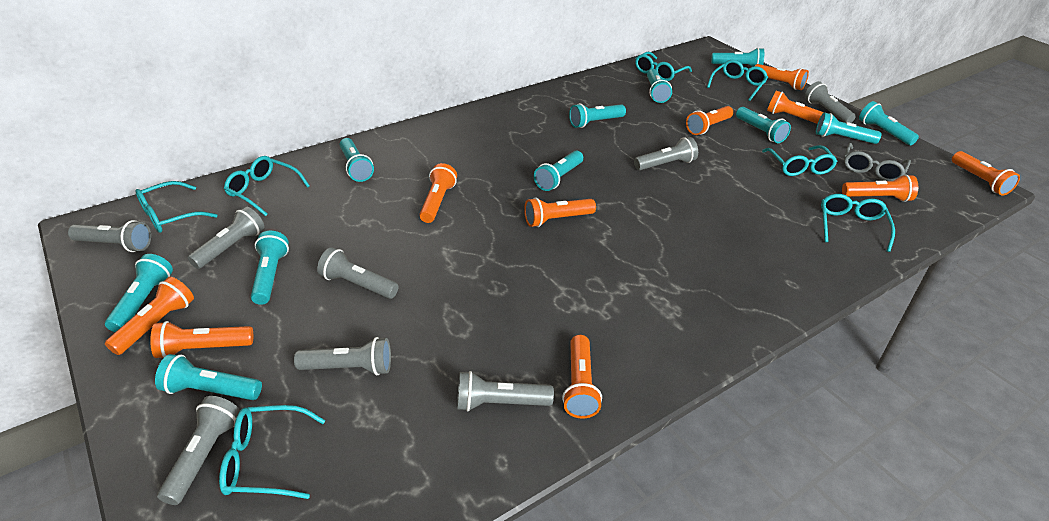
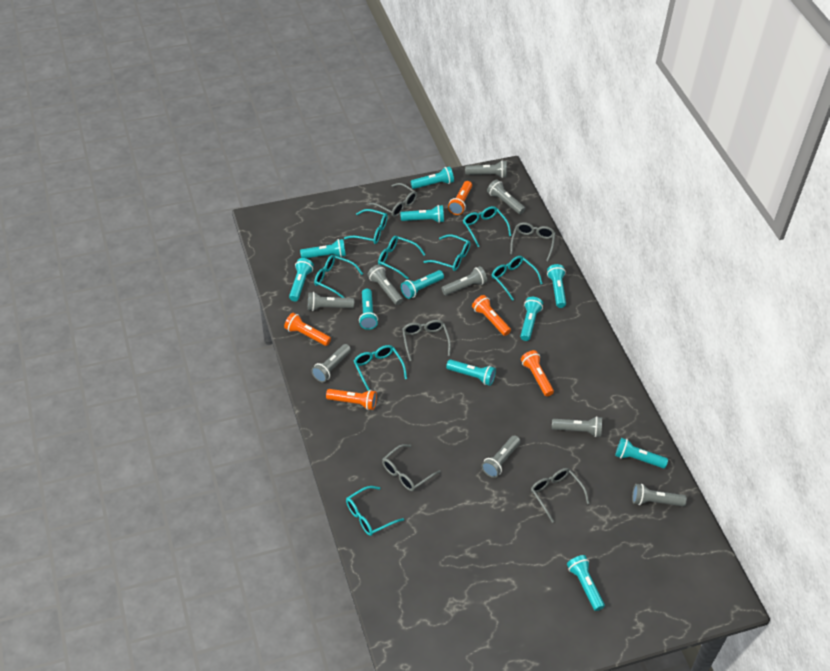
grey flashlight: [68,220,151,252] [157,396,240,505] [188,206,264,269] [294,337,391,375] [317,247,399,299] [457,371,554,411] [634,137,698,170] [805,81,856,123] = 8 -> [308,292,354,311] [311,344,351,382] [367,265,403,305] [442,266,487,295] [465,161,507,178] [482,435,520,478] [487,179,525,214] [552,416,602,437] [632,484,687,506] = 9
grey glasses: [844,143,911,181] = 1 -> [368,183,417,217] [382,444,441,491] [402,320,451,361] [510,222,555,261] [531,468,589,523] = 5
orange flashlight: [105,277,194,355] [150,321,253,358] [419,163,457,223] [524,197,596,227] [562,335,602,418] [686,106,733,135] [754,64,809,90] [767,90,824,124] [842,174,918,202] [952,151,1020,196] = 10 -> [284,313,331,346] [326,389,377,410] [448,181,472,215] [472,295,511,336] [521,350,554,396] = 5
turquoise glasses: [135,181,217,233] [219,405,325,499] [224,156,310,216] [635,51,692,81] [707,60,768,101] [762,145,838,176] [821,194,895,252] = 7 -> [314,255,363,298] [344,209,388,244] [346,486,404,536] [354,345,407,391] [378,236,426,280] [423,234,470,271] [463,206,511,247] [492,256,543,301] = 8

